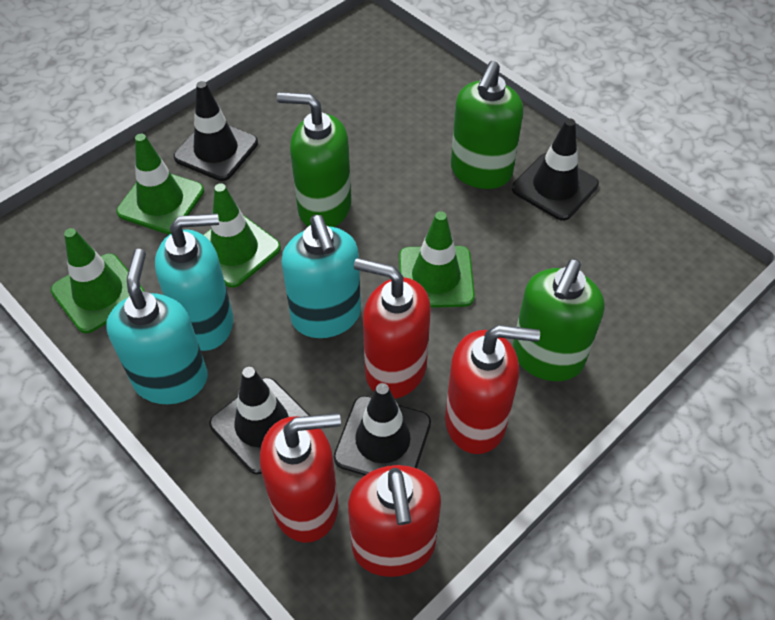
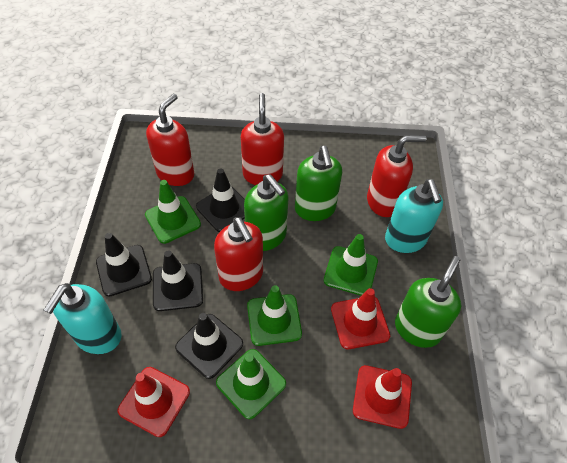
red traffic cone: none = 0 -> [118,367,190,437] [331,288,390,349] [353,365,412,429] = 3
turquoise soap dispenser: [106,249,208,404] [155,213,233,351] [281,215,361,338] = 3 -> [44,283,122,354] [385,179,443,253] = 2

